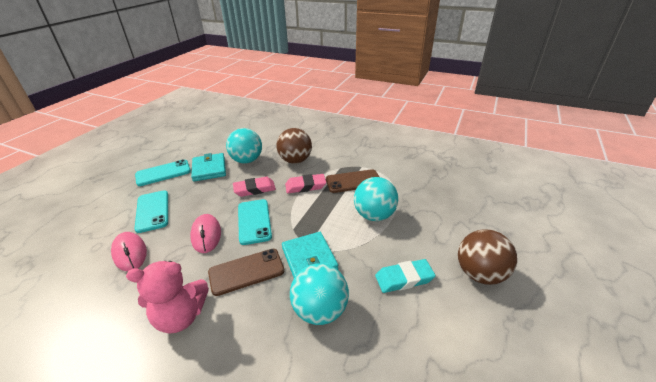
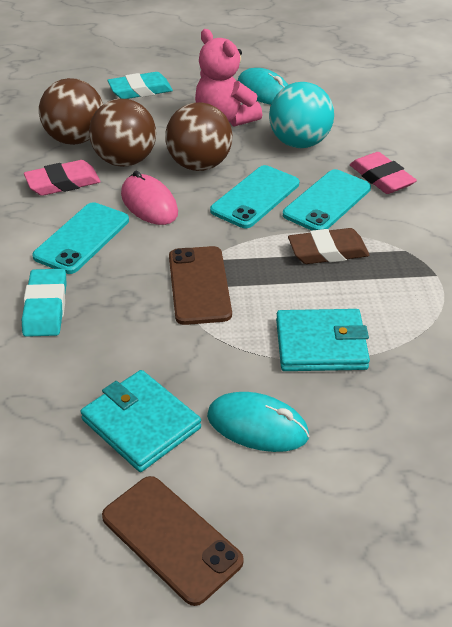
brown ball: [277,128,312,164] [458,229,517,285] = 2 -> [39,78,103,145] [89,99,156,167] [165,102,233,171] = 3
brown eraser: none = 0 -> [288,228,370,264] = 1
pink mouse: [111,232,147,271] [190,214,221,253] = 2 -> [121,170,178,225] = 1
turquoise ball: [226,128,262,164] [290,263,349,325] [354,177,398,221] = 3 -> [269,82,334,148] = 1
turquoise eraser: [375,259,436,293] = 1 -> [22,269,67,337] [107,72,173,99] = 2
turquoise mouse: none = 0 -> [207,392,309,452] [238,68,288,105] = 2

